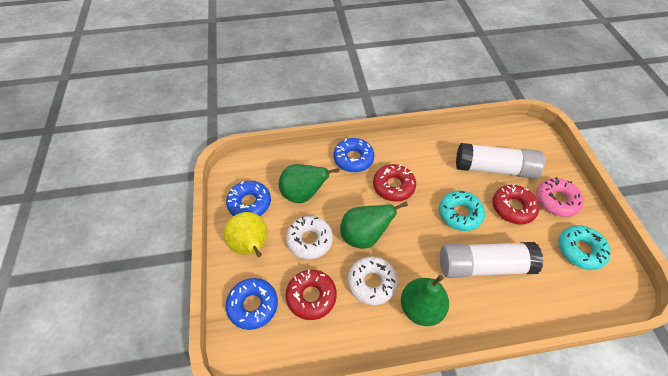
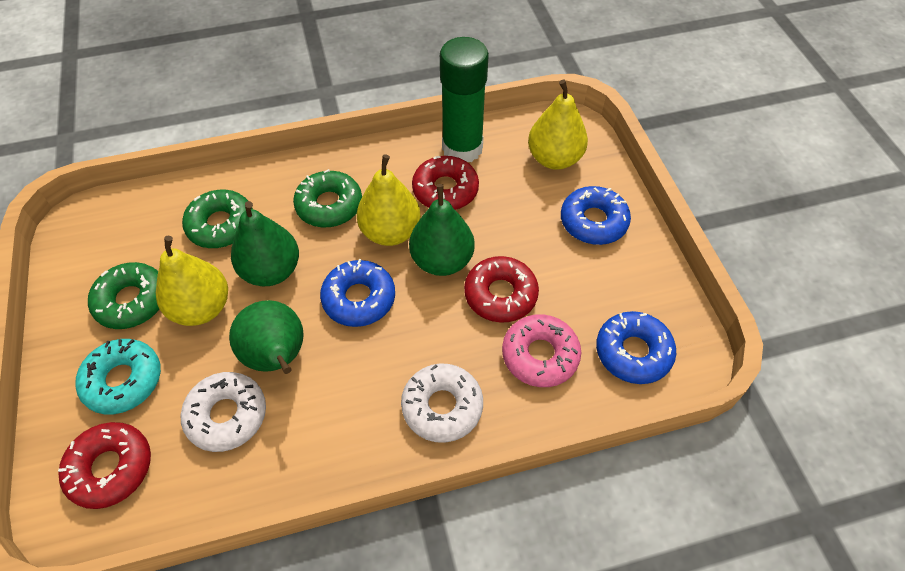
green donut: none = 0 -> [88,262,159,329] [182,190,253,248] [293,169,362,227] = 3
green glue stick: none = 0 -> [440,37,489,162] = 1
turquoise donut: [439,191,485,231] [559,225,611,270] = 2 -> [75,339,161,415] = 1
white glue stick: [440,242,543,278] [456,143,545,179] = 2 -> none = 0
yellow pear: [224,212,268,257] = 1 -> [156,236,228,326] [357,154,421,246] [528,79,588,170] = 3

